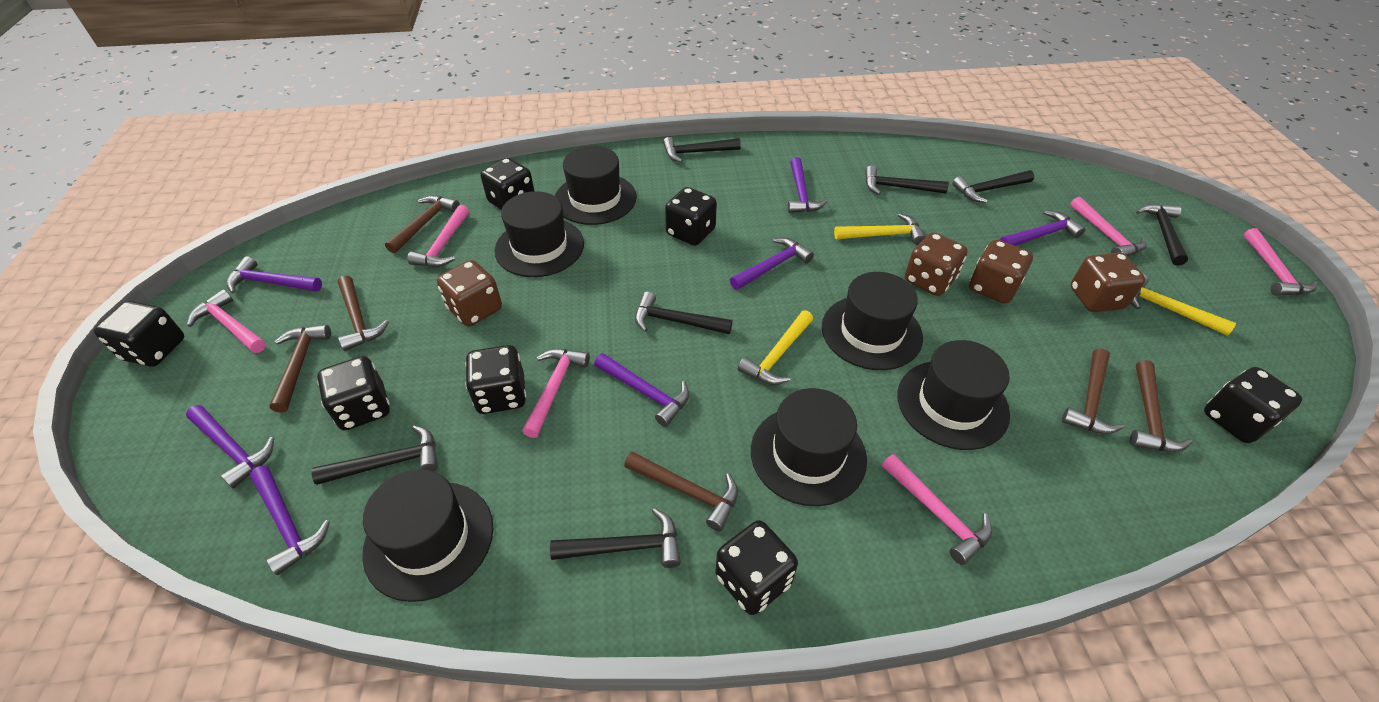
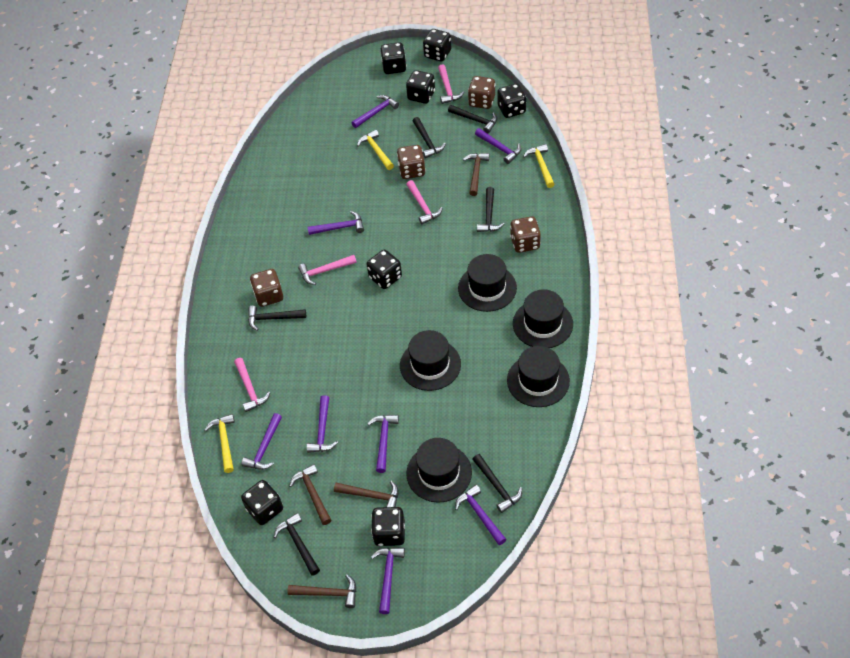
black hammer: [311,425,438,485] [550,508,681,568] [635,292,733,334] [663,137,741,162] [865,165,949,195] [952,170,1034,203] [1136,203,1188,265] = 7 -> [248,306,306,331] [274,513,320,576] [413,117,446,158] [448,105,497,133] [472,454,522,513] [477,187,504,232] = 6
black hat: [362,469,493,602] [494,191,584,277] [555,146,637,225] [751,388,867,506] [822,272,923,370] [897,340,1010,450] = 6 -> [400,330,461,391] [406,438,472,503] [458,254,517,312] [507,346,570,407] [513,289,573,348] = 5
brown hammer: [269,325,331,413] [338,275,389,351] [385,195,460,253] [624,451,738,531] [1062,348,1124,434] [1130,360,1192,452] = 6 -> [287,574,356,608] [289,464,331,525] [334,481,399,507] [463,153,489,196] = 4
pink hammer: [187,289,266,353] [407,205,469,267] [522,349,590,438] [882,454,992,565] [1070,197,1147,256] [1244,228,1318,296] = 6 -> [234,358,270,412] [298,255,357,285] [406,180,443,224] [438,64,464,104] = 4
purple hammer: [186,405,274,489] [227,256,322,293] [250,466,330,575] [594,353,689,427] [730,238,814,290] [788,157,828,213] [1000,210,1086,246] = 7 -> [241,413,282,470] [306,395,338,453] [308,211,364,235] [352,95,399,128] [368,415,399,473] [371,548,405,614] [455,484,507,545] [475,128,521,164] = 8

